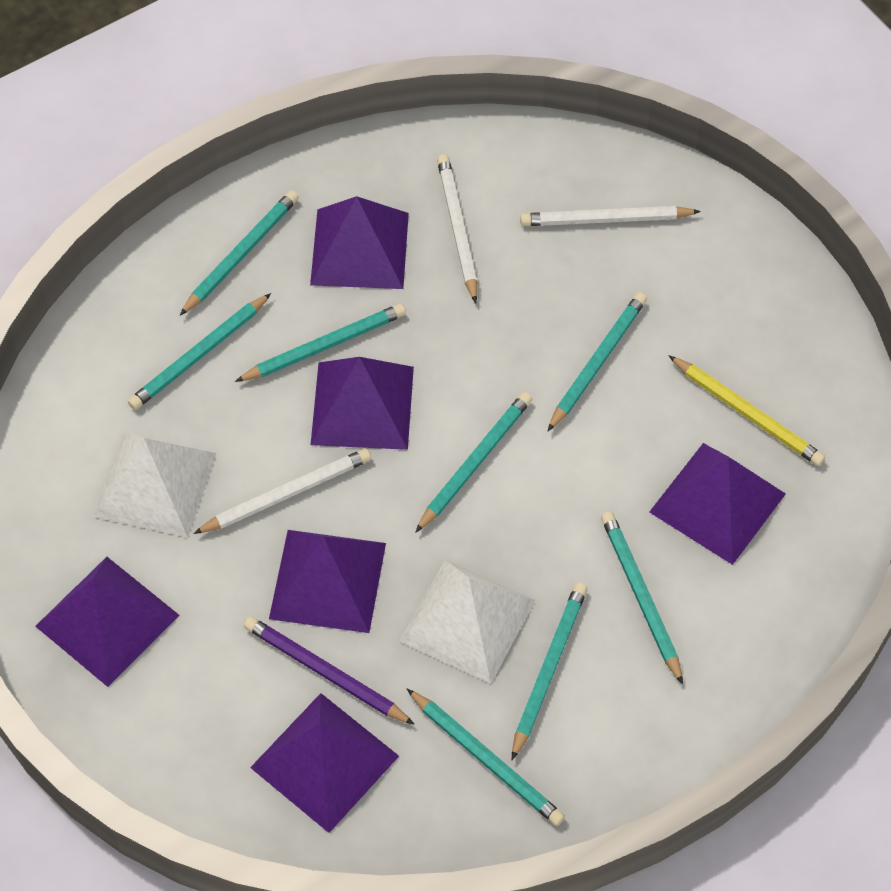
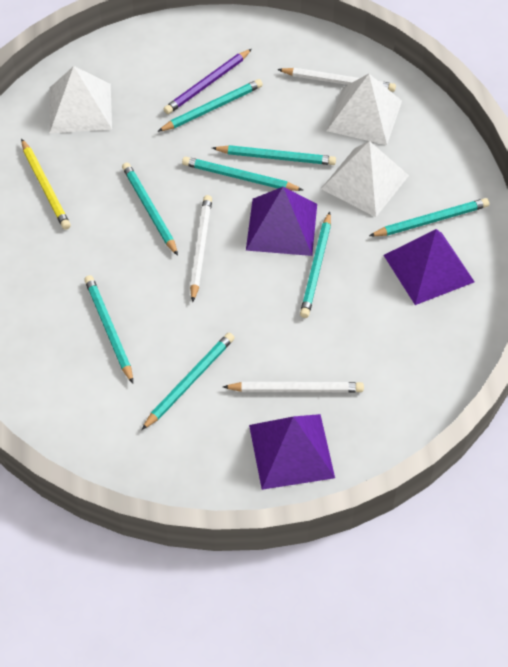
purple pyramid: [35,557,179,687] [250,693,399,833] [269,530,386,633] [310,196,409,289] [311,357,414,450] [649,443,786,565] = 6 -> [246,187,317,256] [249,414,335,490] [384,229,475,305] = 3
white pyramid: [93,433,216,538] [399,560,536,684] = 2 -> [49,66,112,133] [321,141,409,217] [327,74,402,145] = 3

